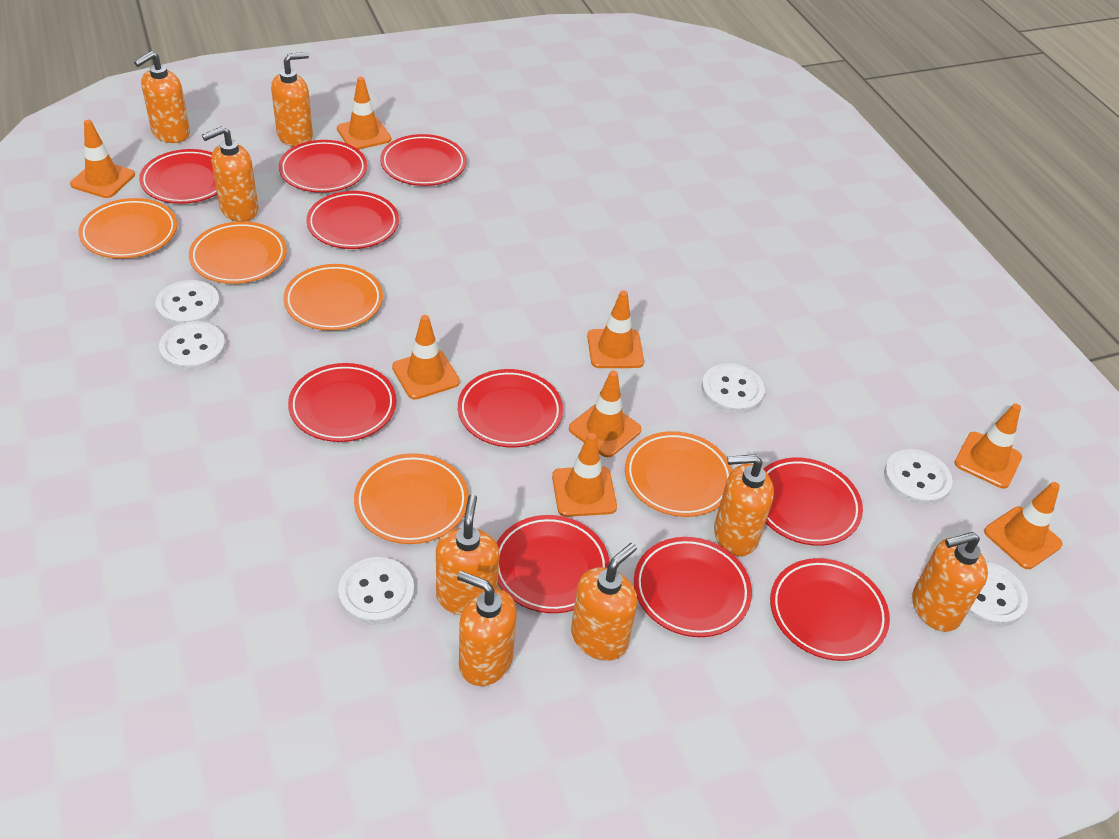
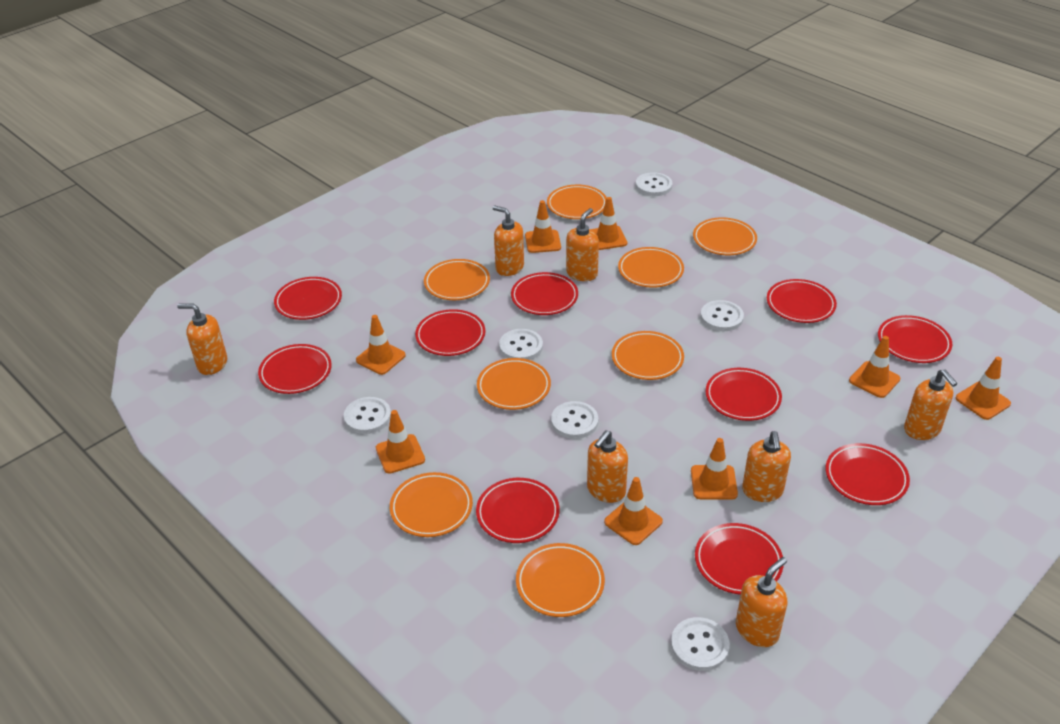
orange plate: [78,198,177,259] [189,221,287,284] [283,264,383,331] [354,453,469,544] [625,431,732,517] = 5 -> [390,472,473,537] [424,259,490,300] [477,358,551,410] [516,543,605,617] [547,185,607,219] [612,331,684,380] [618,247,684,288] [693,217,757,255] = 8
orange soap dispenser: [134,51,190,143] [202,126,258,222] [271,52,313,147] [436,494,499,615] [457,571,517,686] [571,543,637,661] [714,454,774,556] [912,532,988,632] = 8 -> [177,303,227,375] [493,205,524,276] [566,208,599,281] [587,430,628,503] [736,557,787,647] [742,431,791,502] [904,369,957,440] = 7

